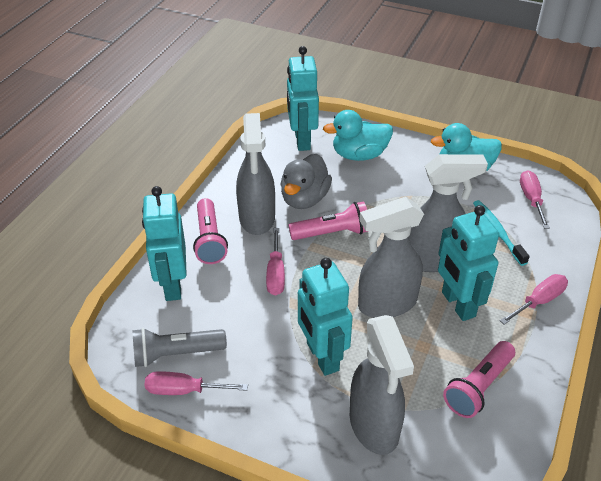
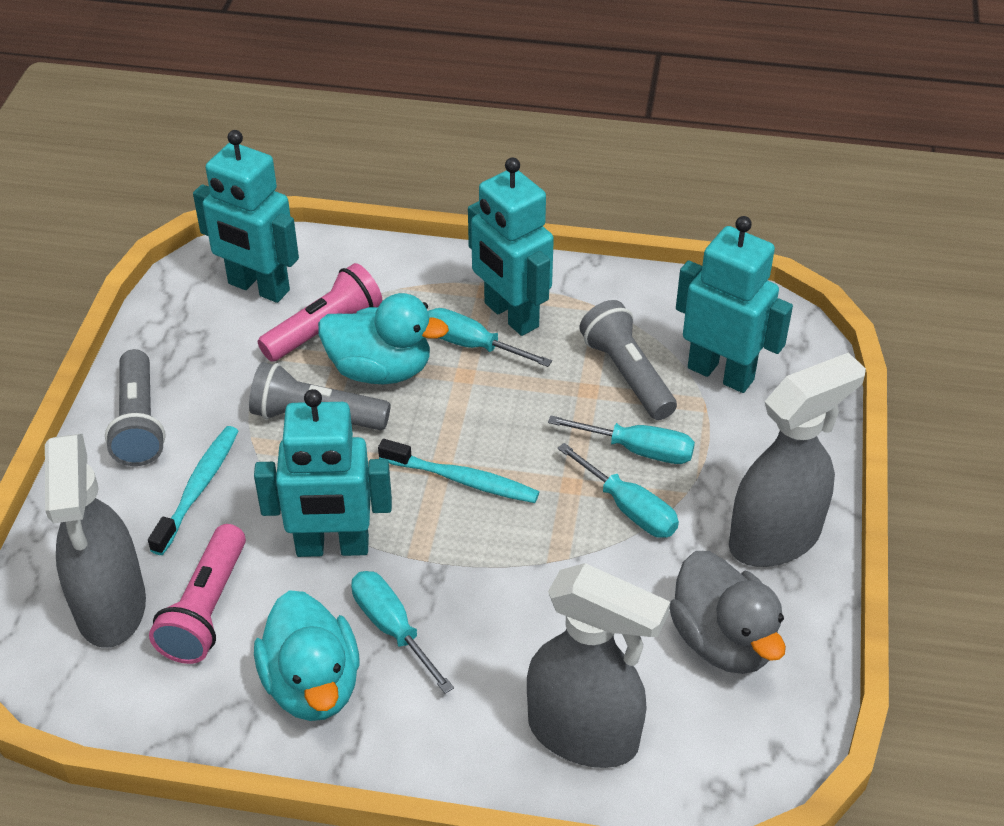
grey flashlight: [132,328,227,367] = 1 -> [105,349,166,466] [249,362,391,430] [580,300,677,420] = 3
grey spray bottle: [236,113,275,235] [350,315,414,455] [358,197,424,318] [408,154,488,272] = 4 -> [45,434,146,648] [527,563,670,768] [729,353,866,567] = 3
pink flashlight: [193,198,228,264] [289,201,369,240] [443,341,515,418] = 3 -> [149,524,246,664] [258,263,383,362] = 2
pink screwdriver: [145,371,248,395] [266,228,285,295] [500,274,568,325] [520,170,550,229] = 4 -> none = 0
turquoise screwdriver: none = 0 -> [351,571,454,694] [428,308,552,367] [548,415,695,464] [557,443,679,538] = 4
turquoise toothbrush: [473,200,530,266] = 1 -> [148,426,238,555] [378,439,539,503] = 2

